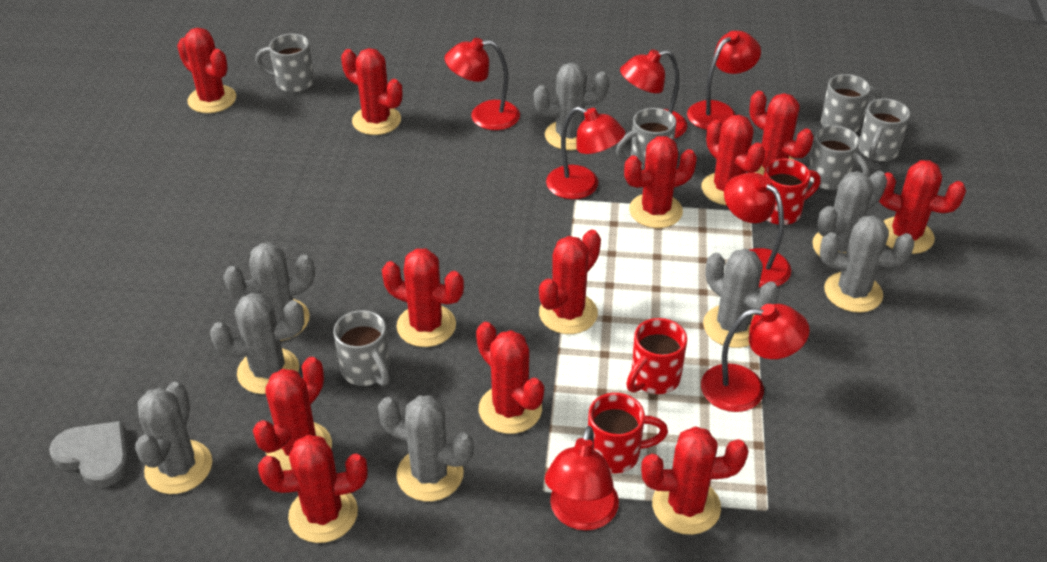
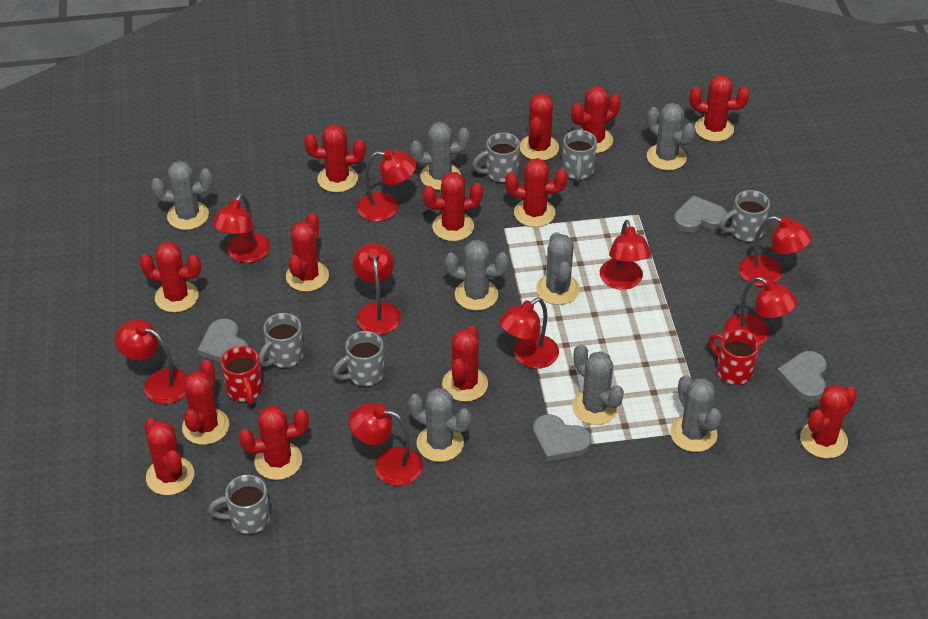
grey heart: [49,421,129,488] = 1 -> [197,319,248,363] [533,414,592,461] [674,195,727,232] [776,351,827,401] = 4
red cactus: [177,28,236,113] [253,357,332,471] [258,435,368,543] [341,48,402,135] [382,248,464,347] [476,322,544,434] [539,230,601,334] [624,136,697,228] [641,426,749,535] [702,115,765,205] [749,91,814,175] [879,160,966,254] = 12 -> [139,241,201,313] [144,418,194,495] [182,360,229,445] [238,406,309,480] [286,213,329,292] [304,124,365,193] [423,172,483,241] [442,326,488,402] [505,158,567,227] [520,94,559,160] [571,86,621,153] [690,75,750,142] [800,384,857,459] = 13
red lamp: [444,38,520,130] [545,426,619,531] [546,107,625,199] [620,49,687,139] [687,31,761,130] [701,304,810,412] [724,172,791,288] = 7 -> [115,319,188,404] [212,193,270,263] [349,402,423,486] [352,243,401,335] [357,149,417,221] [499,298,559,369] [600,220,651,290] [724,277,797,345] [739,216,812,286] = 9
red mug: [588,393,668,473] [626,318,687,394] [764,158,821,225] = 3 -> [221,346,263,405] [709,329,760,385] = 2

